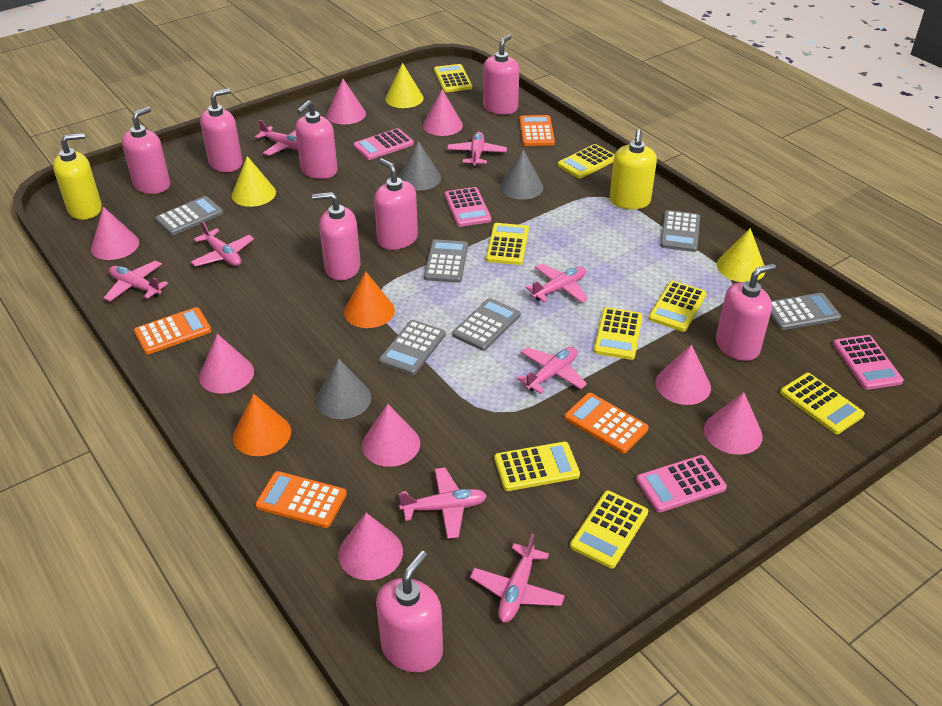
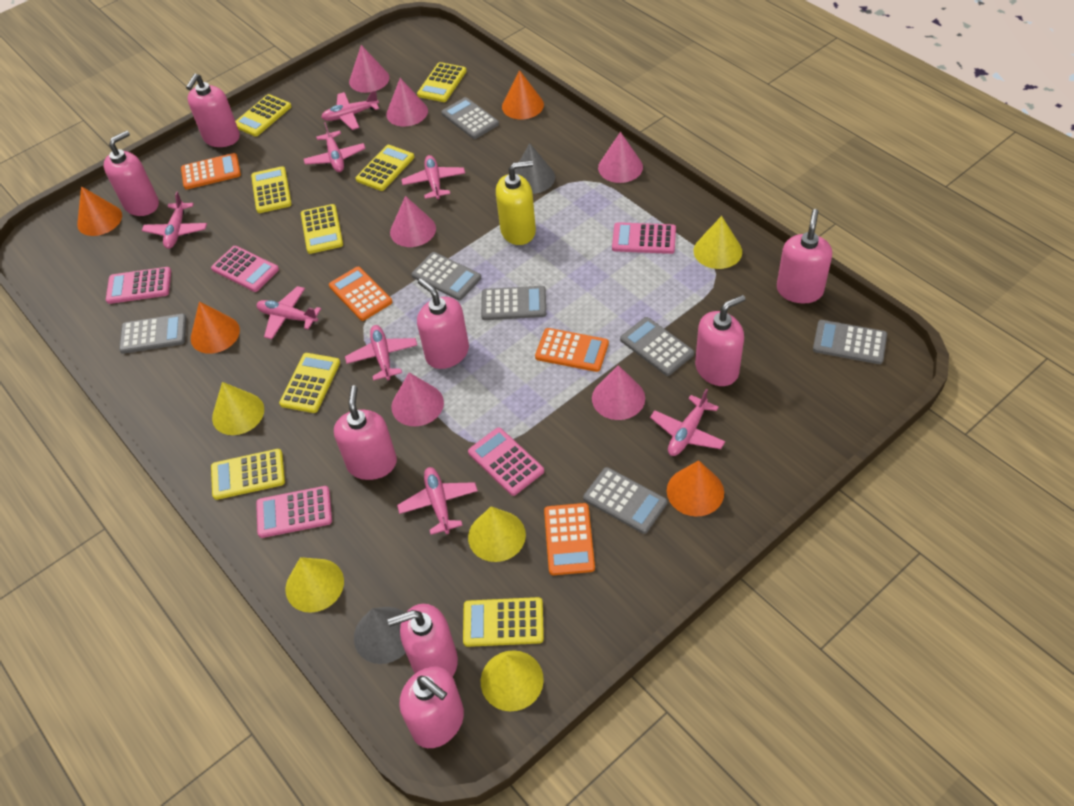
grey calculator: [155,196,223,235] [379,320,446,375] [424,239,468,283] [452,298,520,351] [660,210,700,252] [770,293,841,330] = 6 -> [119,314,187,354] [412,252,481,300] [441,97,499,139] [481,286,546,320] [583,467,667,534] [620,317,694,376] [813,320,887,364] = 7
grey cone: [316,358,372,419] [398,141,441,191] [500,149,543,200] = 3 -> [354,607,406,664] [515,143,555,194] = 2
orange cone: [233,394,291,456] [344,272,395,328] = 2 -> [77,186,122,236] [191,301,240,354] [502,70,544,119] [667,460,724,517] = 4
pink calculator: [353,128,414,160] [445,187,491,227] [636,455,727,512] [833,335,904,390] = 4 -> [106,267,171,304] [211,246,279,292] [256,486,332,538] [468,427,544,496] [612,222,676,254] = 5
pink cone: [91,207,139,260] [199,334,254,394] [327,79,366,124] [338,513,403,580] [362,404,420,467] [423,89,463,136] [656,345,711,405] [704,392,763,455] = 8 -> [349,45,389,93] [386,78,428,127] [390,196,436,247] [391,373,444,426] [592,365,645,420] [598,132,643,183] = 6
yellow cone: [232,156,276,207] [385,63,424,108] [717,228,765,282] = 3 -> [212,382,264,435] [285,557,344,613] [468,506,526,562] [481,650,544,711] [694,216,742,269] = 5
yellow soap dispenser: [53,133,102,220] [609,129,657,209] = 2 -> [496,160,536,245] = 1

